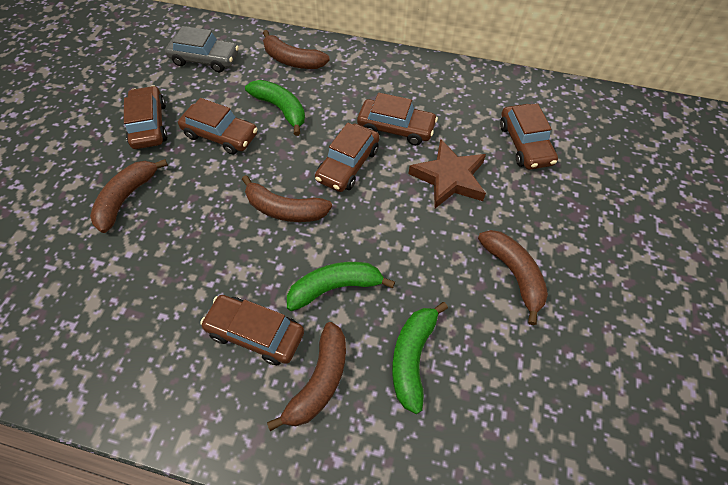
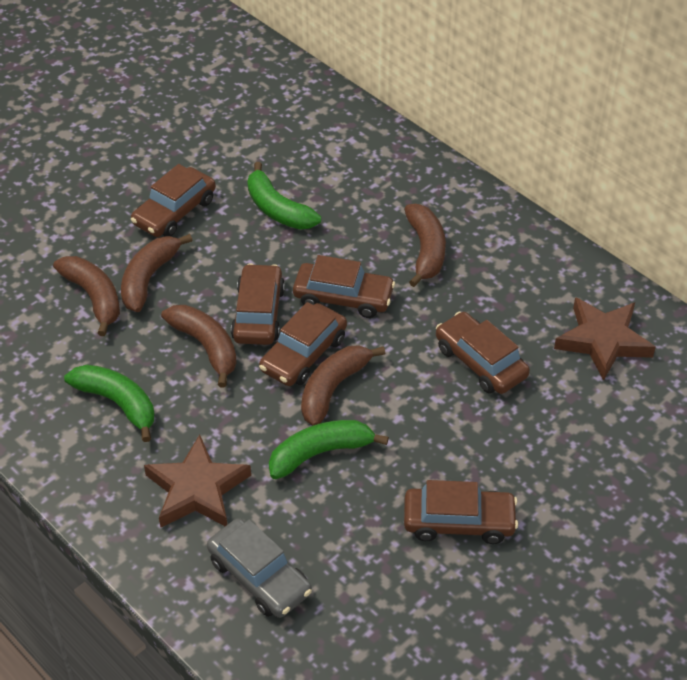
brown star: [409,139,486,208] = 1 -> [144,435,251,527] [554,297,656,381] = 2

